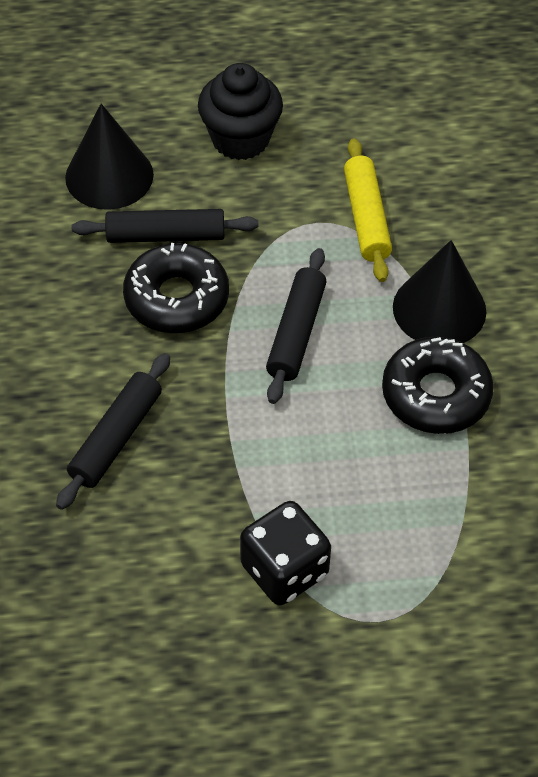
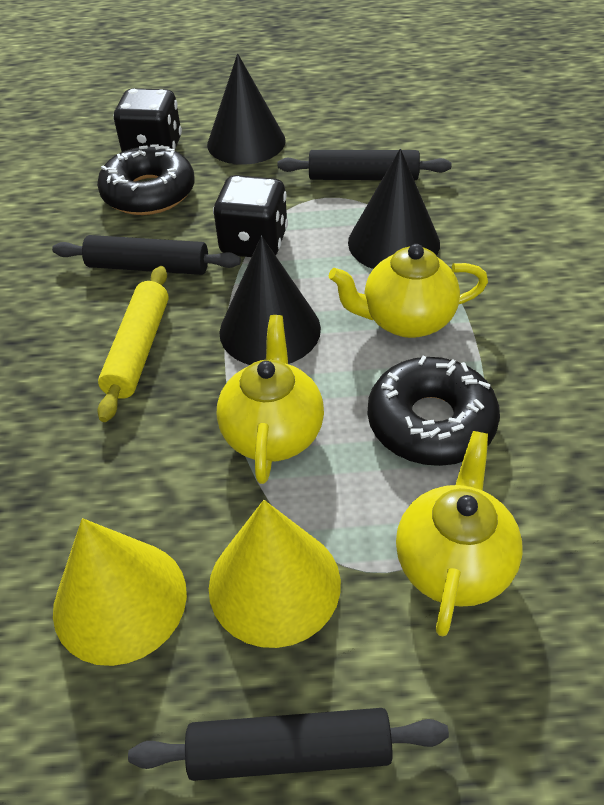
black cone: [65,104,154,210] [393,240,486,343] = 2 -> [207,53,286,165] [219,236,321,365] [348,149,440,269] = 3
black cupcake: [198,63,283,160] = 1 -> none = 0
black dice: [240,501,331,605] = 1 -> [113,88,182,152] [213,175,288,257] = 2
yellow cone: none = 0 -> [53,518,187,666] [209,500,341,648] = 2
yellow teapot: none = 0 -> [217,315,324,484] [329,244,488,338] [396,431,522,637] = 3

